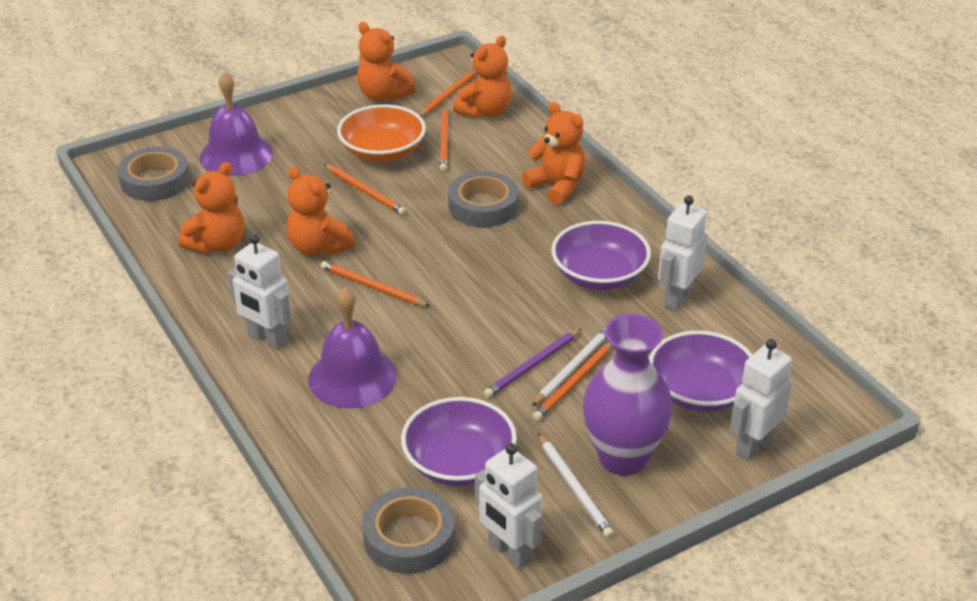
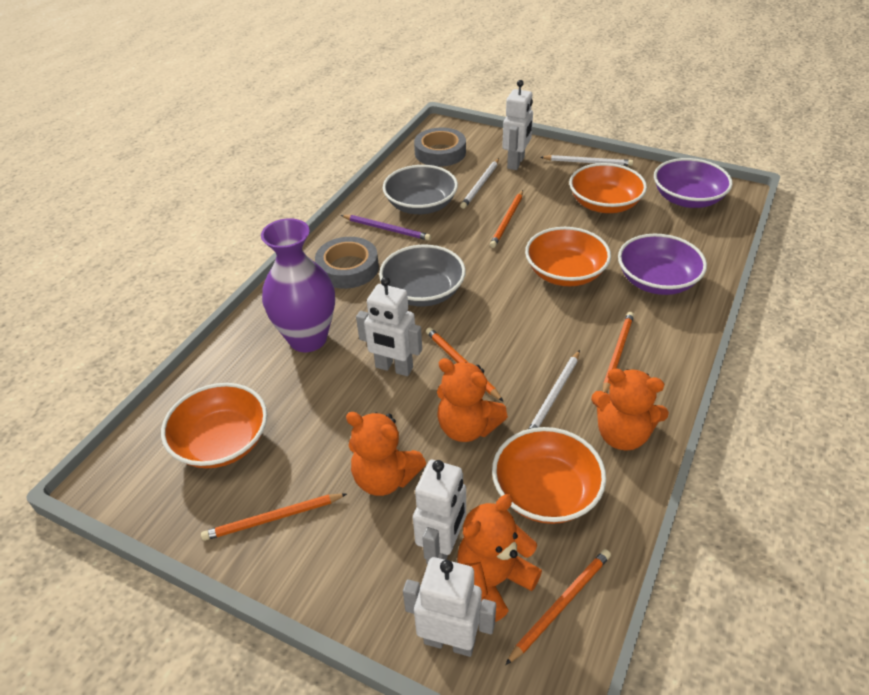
grey bowl: none = 0 -> [379,245,466,306] [383,165,458,214] = 2
grey tape: [118,147,190,201] [362,487,455,574] [448,171,519,227] = 3 -> [315,237,379,289] [414,128,466,167] = 2
orange bowl: [337,105,426,162] = 1 -> [161,383,267,468] [492,427,606,524] [525,227,611,286] [569,163,647,213] = 4
orange teddy bear: [179,162,244,253] [286,166,355,256] [357,22,416,101] [453,36,512,118] [522,102,586,205] = 5 -> [346,412,426,496] [437,358,508,442] [457,494,542,622] [591,368,669,451] = 4
purple bell: [199,72,273,176] [308,287,397,409] = 2 -> none = 0
purple bowl: [401,397,517,486] [551,221,651,290] [649,331,753,412] = 3 -> [618,234,707,295] [654,158,733,208] = 2
white pencil: [532,327,606,406] [538,434,614,538] = 2 -> [460,158,499,209] [528,350,580,429] [541,155,633,166] = 3

